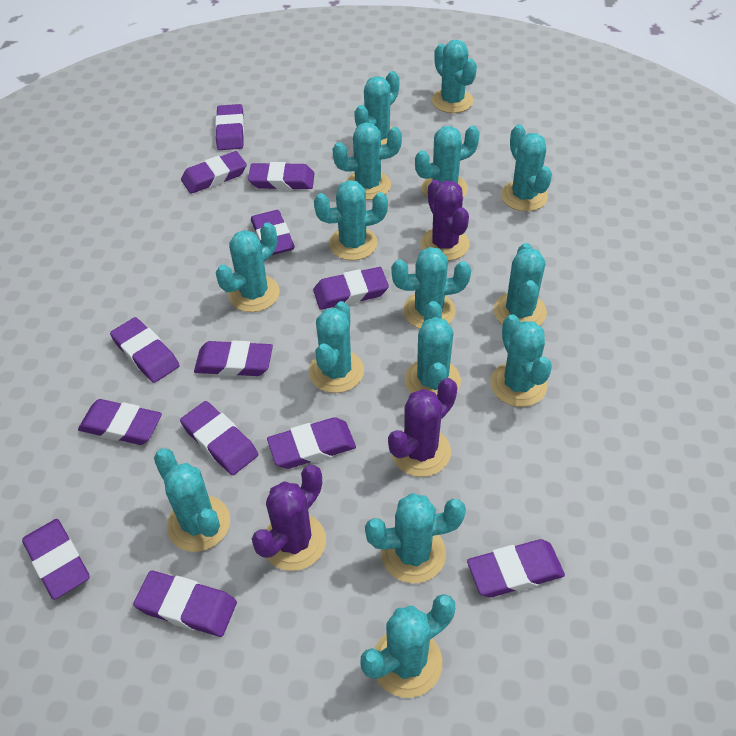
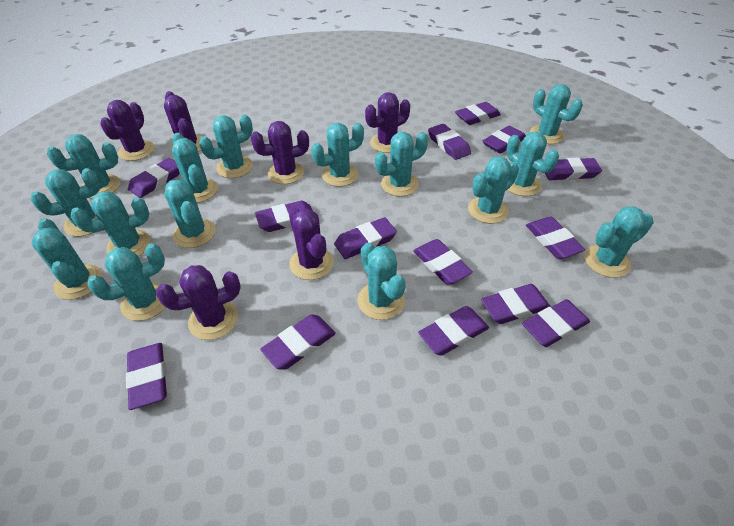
purple cactus: [252,465,326,571] [388,378,457,477] [421,179,470,261] = 3 -> [100,100,154,161] [156,265,241,340] [164,91,201,152] [251,121,309,184] [289,208,334,280] [365,92,410,153] = 6
purple eraser: [22,519,90,600] [78,399,162,445] [110,317,180,383] [133,570,237,637] [180,401,258,475] [181,151,247,194] [194,340,273,376] [215,104,244,150] [248,162,315,190] [251,210,295,255] [267,417,356,469] [313,267,389,310] [467,539,565,597] = 13 -> [126,343,167,410] [128,158,180,198] [255,201,313,232] [260,315,336,369] [334,217,397,259] [413,239,473,285] [418,306,489,356] [428,124,471,160] [455,102,501,125] [481,284,551,324] [483,126,526,154] [522,299,590,347] [526,217,585,259] [545,158,602,180] = 14

